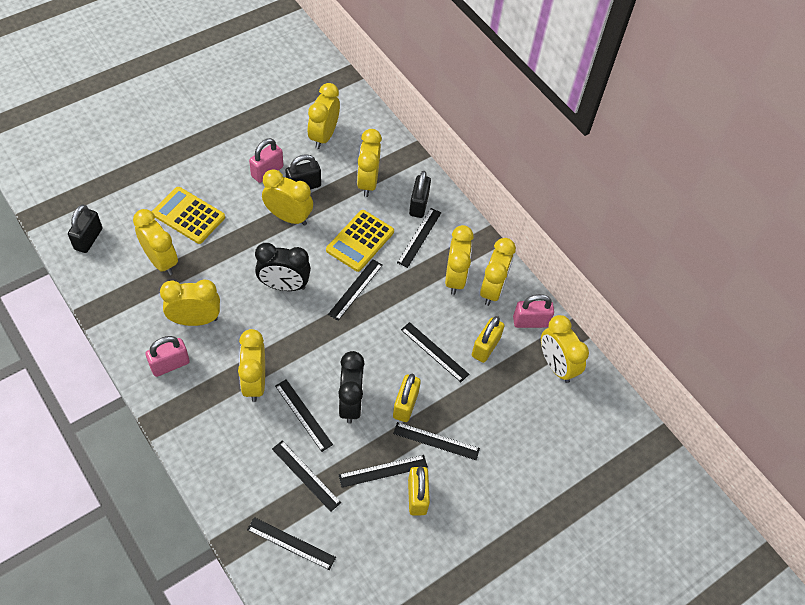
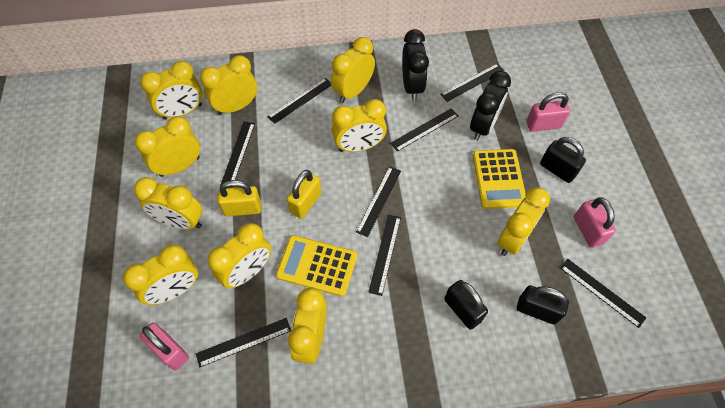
yellow clock: [133,209,178,275] [160,279,220,326] [238,329,265,402] [262,169,313,226] [307,83,340,149] [357,129,382,197] [445,225,474,295] [480,238,516,306] [541,315,589,383] = 9 -> [123,245,198,305] [134,177,202,230] [135,116,200,177] [140,61,202,119] [200,55,257,115] [207,223,271,288] [288,288,327,364] [331,37,375,103] [332,99,387,152] [498,187,550,256] = 10
yellow padlock: [393,374,421,422] [408,466,430,515] [471,316,505,363] = 3 -> [218,180,261,216] [287,170,322,219] = 2

